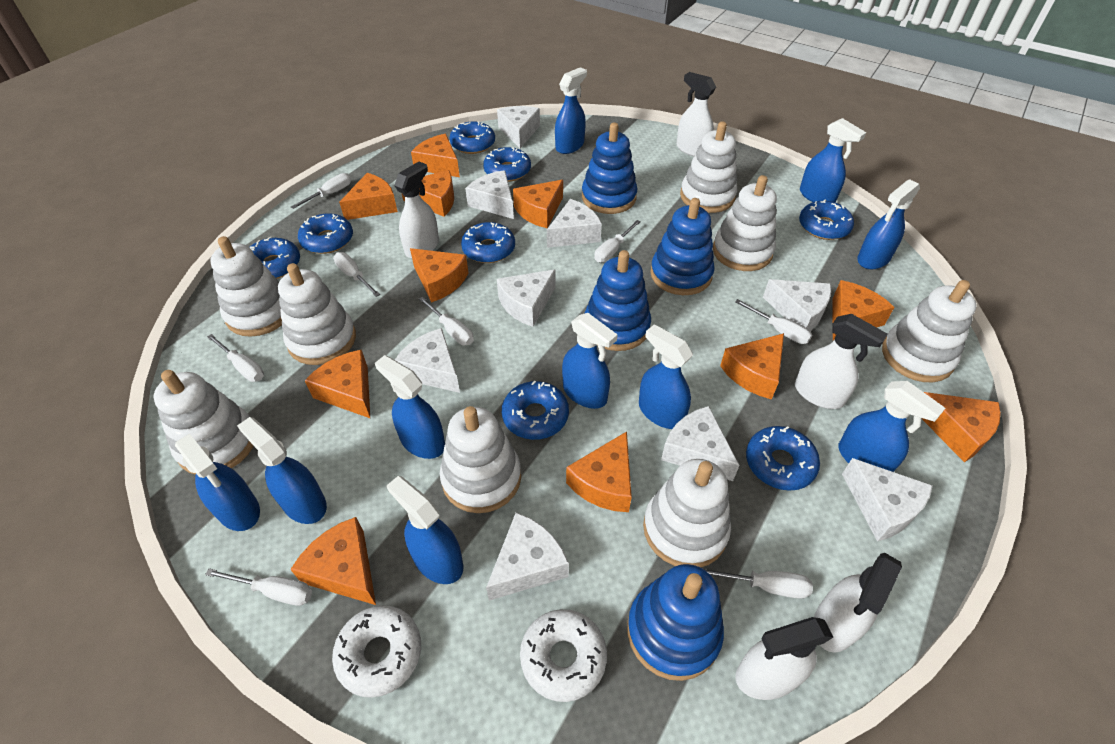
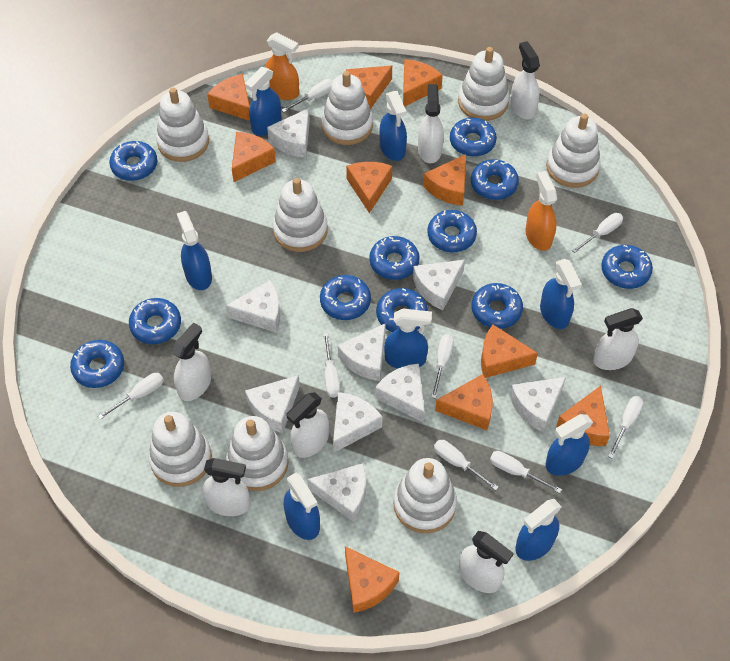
blue donut: [249,236,300,279] [298,213,353,254] [449,121,495,154] [461,222,515,263] [483,147,531,182] [502,381,569,440] [746,426,820,491] [799,199,854,240] = 8 -> [70,340,124,388] [109,141,158,181] [129,298,181,344] [320,275,371,320] [369,236,420,280] [376,288,428,332] [427,210,477,252] [450,118,497,157] [471,159,519,200] [471,283,523,329] [601,245,653,289] = 11
blue spray bottle: [175,433,260,531] [237,417,327,524] [375,355,445,459] [386,476,463,584] [555,67,587,154] [562,313,618,409] [639,324,693,429] [800,118,866,203] [838,381,945,472] [857,179,920,269] = 10 -> [177,211,212,290] [245,67,281,136] [284,473,320,540] [380,91,407,161] [384,309,432,369] [515,499,562,561] [540,259,582,329] [545,414,593,476] = 8
blue stacking toy: [582,123,637,214] [584,250,651,351] [627,564,724,681] [650,198,715,295] = 4 -> none = 0
orange cheese: [290,517,376,605] [305,350,370,418] [339,173,398,220] [402,170,454,217] [410,248,469,303] [411,134,460,177] [513,180,563,228] [566,431,632,512] [720,333,784,399] [833,280,894,340] [921,392,1001,462] = 11 -> [207,74,250,121] [232,132,276,182] [345,546,400,613] [346,65,392,109] [346,162,392,213] [403,59,443,107] [423,154,466,206] [435,374,493,430] [481,325,538,378] [556,386,610,446] = 10
orange spray bottle: none = 0 -> [265,32,299,100] [525,171,557,251] = 2
white donut: [332,605,421,698] [520,609,607,702] = 2 -> none = 0
white spray bottle: [394,162,439,258] [676,72,716,157] [735,617,833,700] [795,314,888,409] [814,553,902,653] = 5 -> [172,322,211,401] [202,458,250,516] [287,392,329,458] [418,84,444,163] [459,531,514,593] [511,41,540,120] [593,308,643,370] = 7

